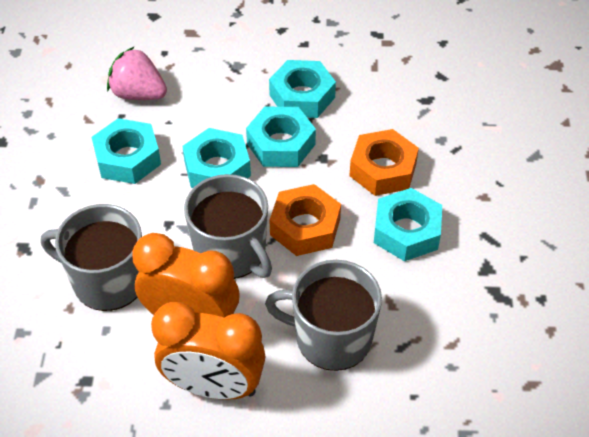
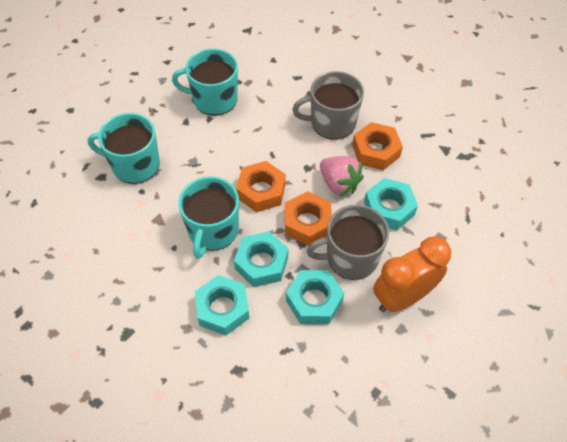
grey mug: [41,204,142,311] [184,174,272,279] [265,260,382,371] = 3 -> [292,71,364,140] [306,204,389,280] = 2
orange clock: [132,233,239,318] [151,302,266,400] = 2 -> [373,236,451,312] = 1
orange nut: [270,184,341,256] [349,129,419,196] = 2 -> [236,161,286,212] [285,191,332,246] [352,122,403,170] = 3
turquoise mug: none = 0 -> [88,113,160,184] [172,48,238,116] [178,176,239,259] = 3
turquoise nut: [92,118,161,184] [182,128,251,188] [246,107,316,167] [269,60,336,118] [374,188,442,261] = 5 -> [195,275,249,335] [234,231,289,287] [286,270,344,324] [364,178,418,230] = 4

